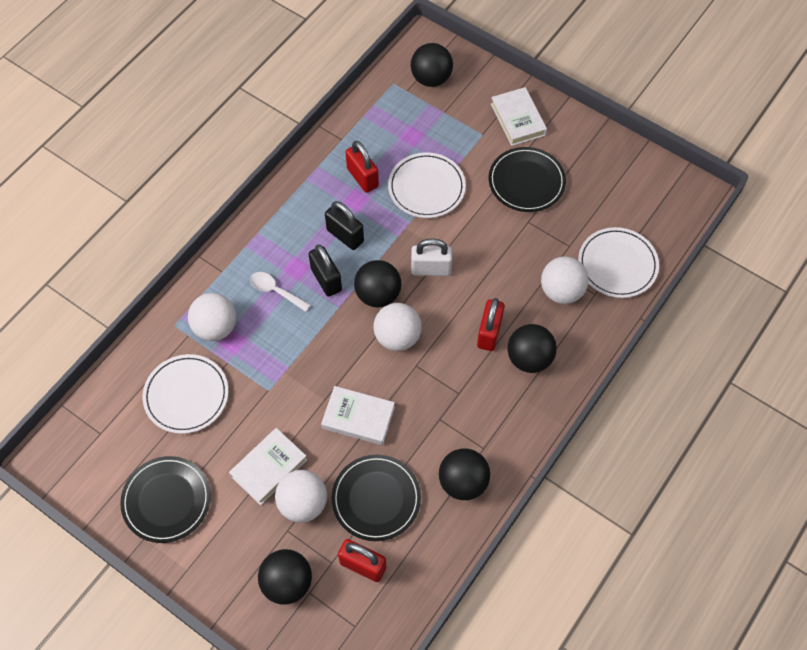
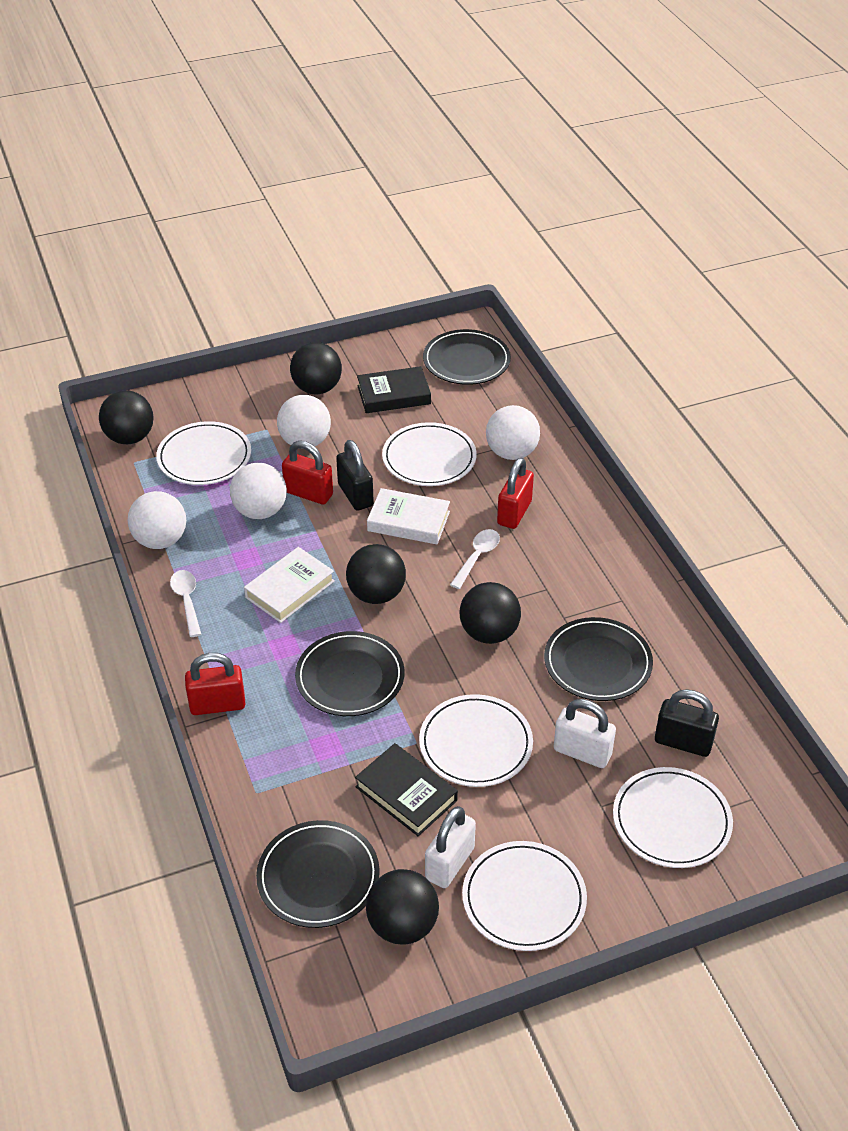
black book: none = 0 -> [355,743,458,836] [357,366,431,413] = 2
black plate: [120,456,211,543] [331,454,421,541] [489,147,566,212] = 3 -> [256,820,380,928] [295,631,405,716] [423,329,511,385] [544,617,653,701] = 4
white book: [229,428,307,505] [321,386,395,445] [491,87,547,146] = 3 -> [244,547,335,623] [367,488,450,544] = 2
white padlock: [411,238,452,276] = 1 -> [425,806,476,888] [554,699,616,768] = 2
white plate: [143,354,229,434] [388,153,466,218] [578,227,659,298] = 3 -> [156,421,251,485] [382,422,477,486] [419,694,533,787] [462,841,587,951] [613,767,733,868] = 5
white spoon: [250,272,311,312] = 1 -> [170,570,201,637] [450,529,500,589] = 2

